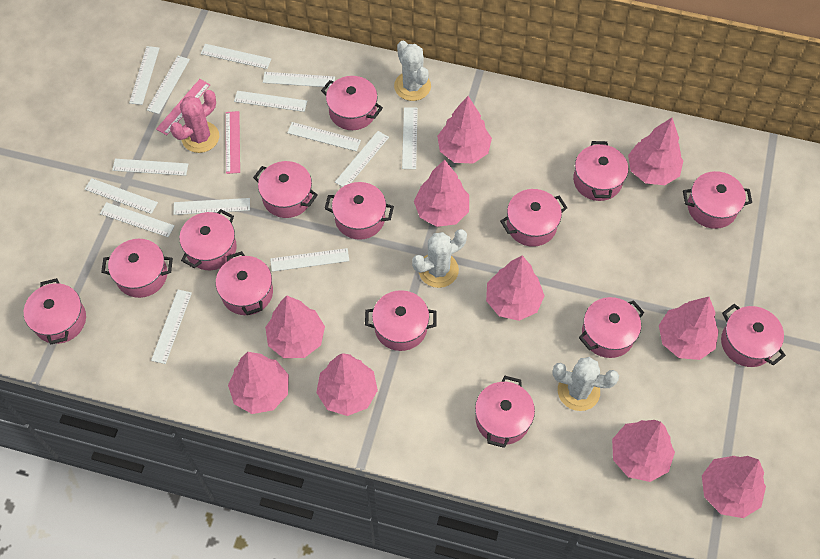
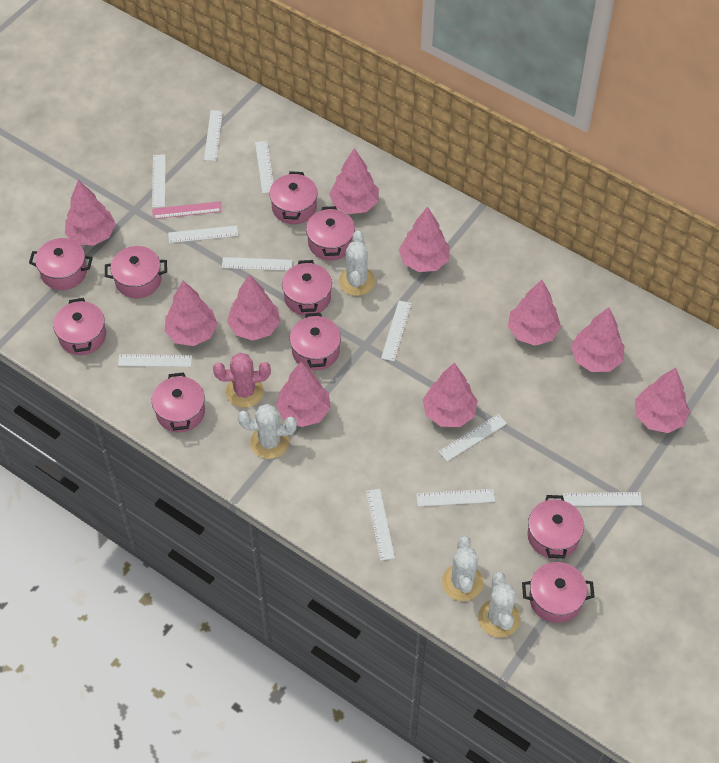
pink pot: [24,278,86,345] [101,239,173,298] [179,209,237,270] [216,251,273,315] [253,161,318,218] [321,76,383,130] [324,182,394,240] [365,290,437,351] [475,376,535,448] [500,189,567,247] [573,141,628,201] [579,297,645,358] [683,171,752,229] [721,304,786,367] = 14 -> [29,238,93,290] [53,298,106,355] [105,246,167,298] [152,372,205,432] [269,171,318,224] [282,260,332,316] [289,313,341,370] [306,206,355,260] [522,562,595,623] [528,495,584,559] = 10
pink ruler: [156,79,210,135] [226,111,240,174] = 2 -> [152,201,222,219] = 1
white cactus: [394,41,431,101] [412,229,467,288] [552,357,619,411] = 3 -> [238,404,297,459] [339,231,375,296] [442,536,483,601] [478,572,520,637] = 4
white ruler: [85,178,158,214] [100,202,175,237] [112,159,188,176] [129,46,160,105] [147,56,190,114] [151,290,192,364] [173,198,250,215] [201,44,271,69] [234,91,307,112] [263,72,335,88] [270,248,349,272] [287,122,361,151] [335,131,389,187] [402,107,418,169] = 14 -> [118,354,192,367] [152,154,166,208] [168,225,238,243] [204,110,223,161] [222,257,293,271] [255,141,274,194] [366,489,395,561] [381,301,412,361] [416,489,495,507] [438,414,507,461] [563,492,642,506] = 11

